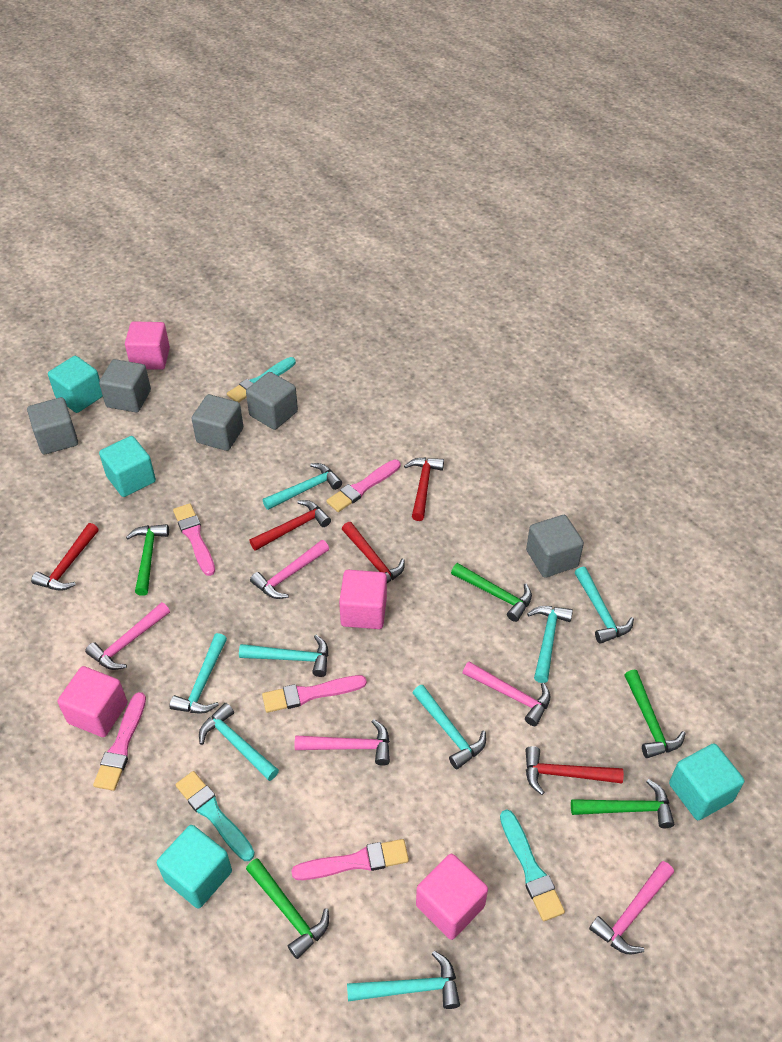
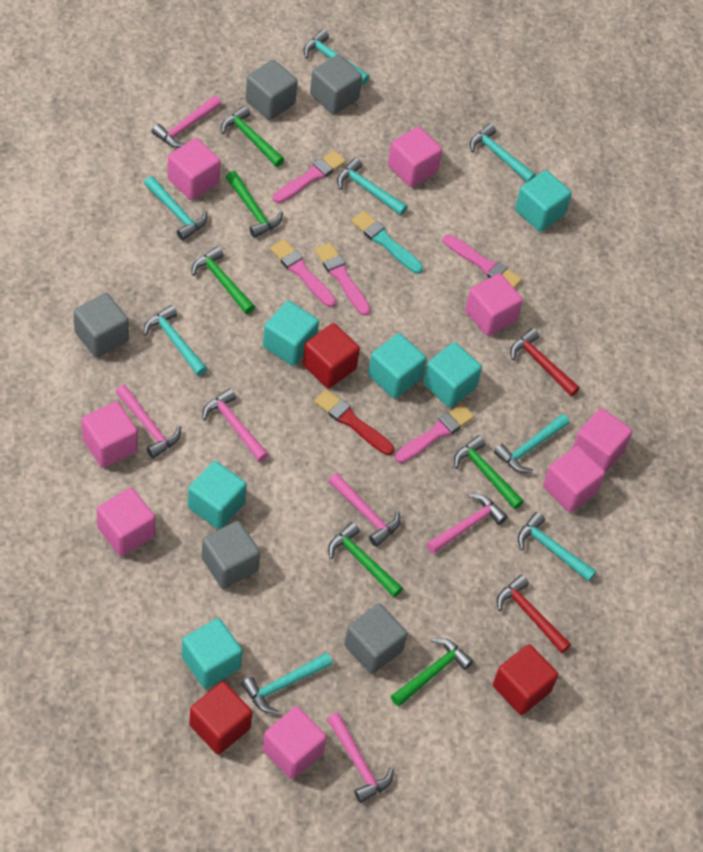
green hammer: [126,524,169,596] [246,858,329,959] [451,563,532,622] [571,779,674,828] [625,670,686,758] = 5 -> [192,246,255,314] [221,106,284,167] [226,171,283,238] [328,522,403,597] [391,638,473,707] [454,436,524,509] = 6
pink cube: [58,666,127,737] [125,321,170,370] [339,570,387,629] [416,854,488,940] = 4 -> [82,401,138,468] [97,487,155,556] [168,138,220,200] [262,706,327,779] [388,126,442,187] [465,273,523,336] [543,446,605,512] [572,408,633,473] = 8
pink hammer: [85,602,170,670] [250,540,329,599] [295,719,390,766] [463,662,550,726] [589,861,674,955] = 5 -> [116,385,181,459] [152,96,221,148] [202,388,269,462] [327,712,394,803] [328,473,401,547] [426,494,508,554] = 6
red brush: none = 0 -> [314,389,394,455] = 1
red cube: none = 0 -> [189,682,252,755] [302,323,360,389] [493,644,558,715] = 3
red hammer: [31,523,99,591] [249,500,331,551] [342,522,405,583] [404,457,444,521] [526,746,624,795] = 5 -> [497,575,571,653] [510,328,580,396] = 2
turquoise brush: [176,771,255,861] [227,357,296,402] [500,809,565,921] = 3 -> [351,211,423,274] = 1
turquoise cube: [48,356,103,413] [99,436,156,497] [157,825,232,908] [669,743,744,820] = 4 -> [182,618,242,689] [188,461,247,529] [263,301,319,366] [368,333,426,399] [423,342,482,408] [515,170,572,232] = 6

